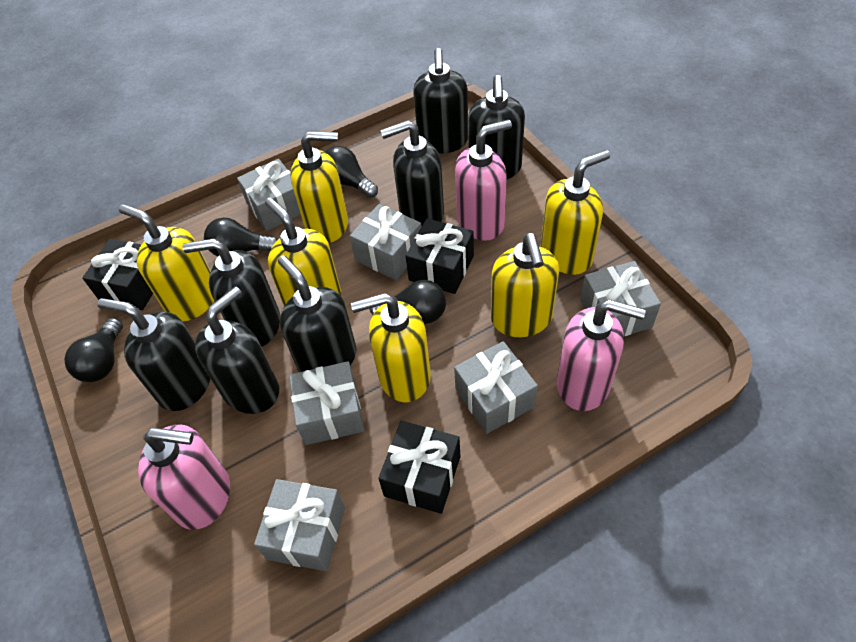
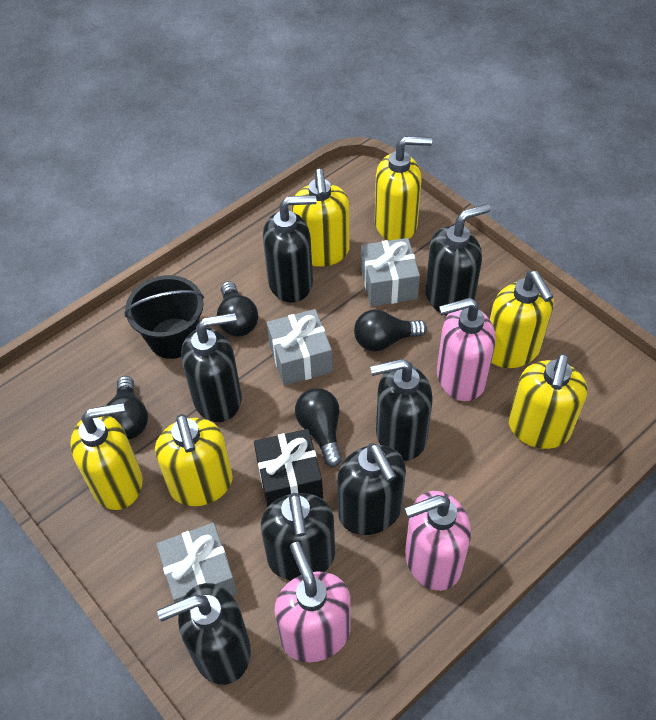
black bucket: none = 0 -> [124,275,204,359] = 1
black gift: [82,239,153,310] [378,421,460,514] [406,218,474,294] = 3 -> [254,429,323,507] = 1
grey gift: [237,159,301,231] [254,479,345,571] [289,361,364,445] [350,204,422,280] [454,341,538,434] [580,261,661,336] = 6 -> [156,523,238,603] [267,309,333,386] [361,238,420,307] = 3

